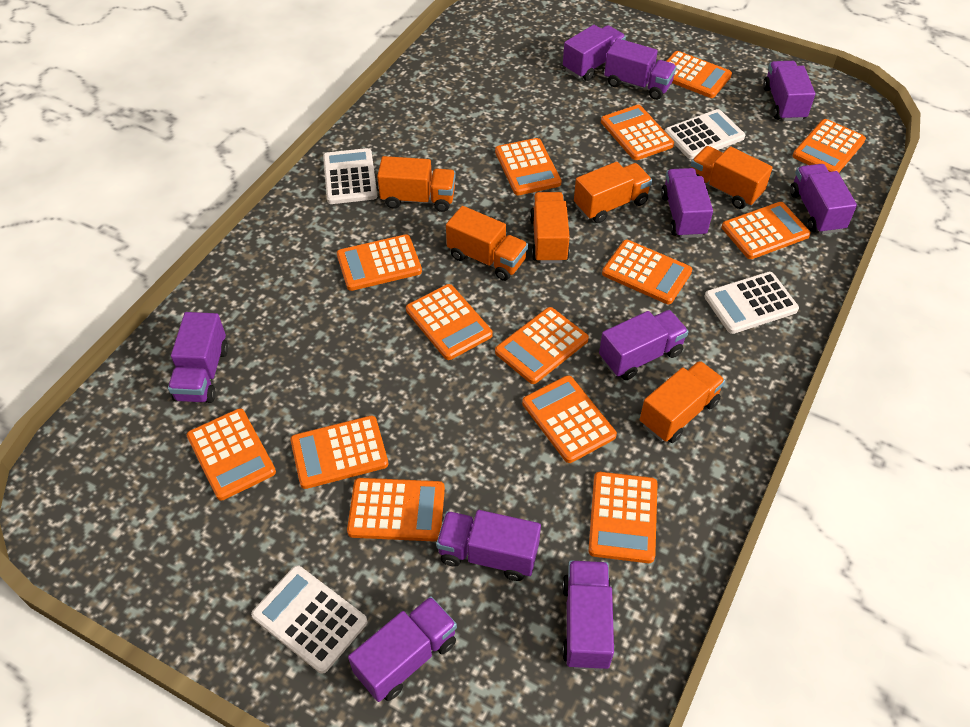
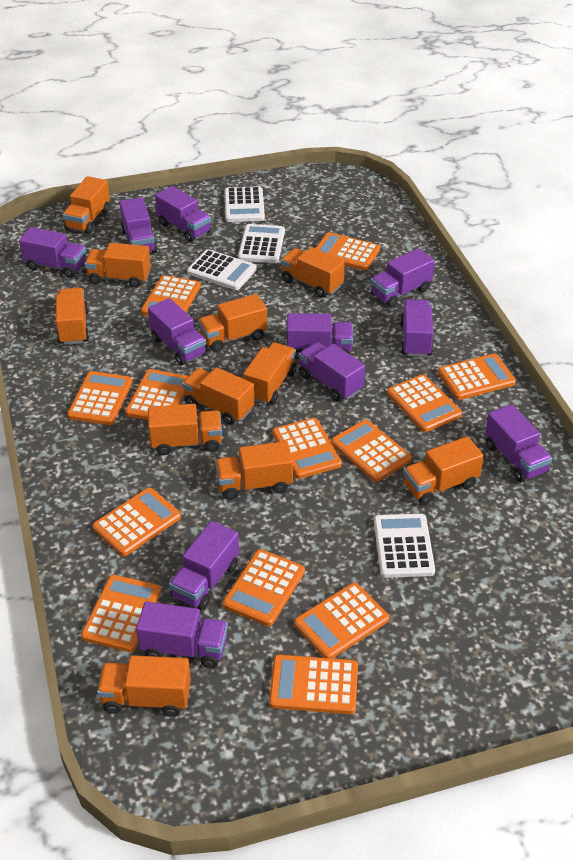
orange calculator: [187,408,276,501] [290,416,388,489] [337,234,422,291] [347,478,445,542] [406,284,493,360] [495,138,561,195] [495,307,589,384] [522,375,617,463] [588,472,658,563] [601,105,674,160] [602,240,692,304] [666,51,732,98] [722,202,811,259] [792,119,866,173] = 14 -> [67,371,132,425] [81,575,161,652] [93,488,181,556] [125,369,188,420] [141,275,201,316] [223,549,305,626] [269,654,358,714] [272,418,342,479] [294,583,389,658] [316,232,380,270] [331,420,412,482] [387,374,462,432] [438,354,516,400] = 13
orange truck: [377,156,456,212] [446,206,528,281] [530,192,570,263] [574,162,652,223] [640,361,725,443] [691,146,773,209] = 6 -> [56,288,89,345] [63,176,110,234] [85,243,151,288] [97,655,191,717] [148,404,222,455] [182,367,254,425] [198,294,267,352] [215,441,293,500] [243,342,297,404] [281,247,345,298] [403,436,484,505] = 11
purple truck: [168,312,228,403] [348,596,457,702] [436,510,541,581] [562,560,614,670] [563,25,626,81] [599,310,689,380] [604,38,677,100] [661,168,713,238] [763,61,815,121] [790,164,857,234] = 10 -> [19,227,86,278] [119,197,157,253] [136,602,228,668] [148,298,207,365] [155,186,211,242] [169,521,239,610] [287,313,353,359] [299,342,365,401] [371,248,435,307] [400,299,433,357] [485,404,552,482] = 11

